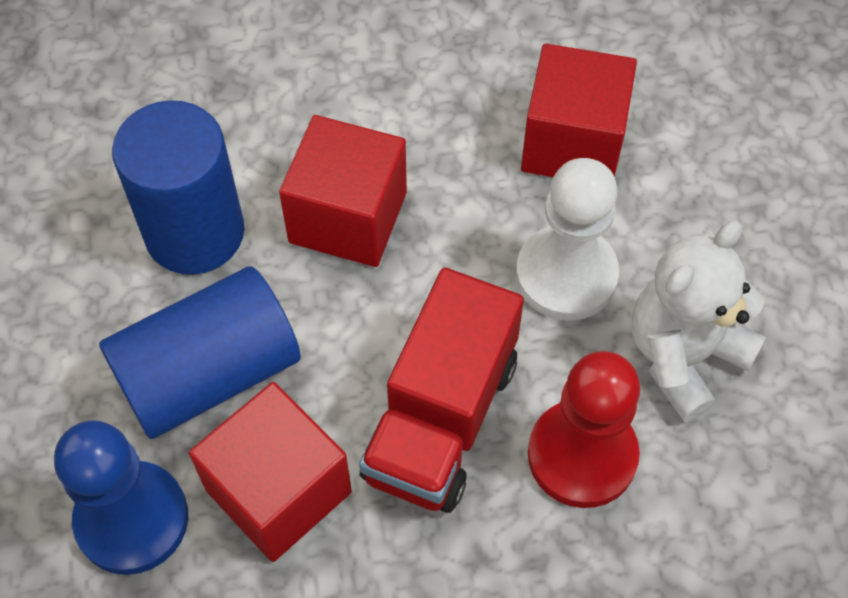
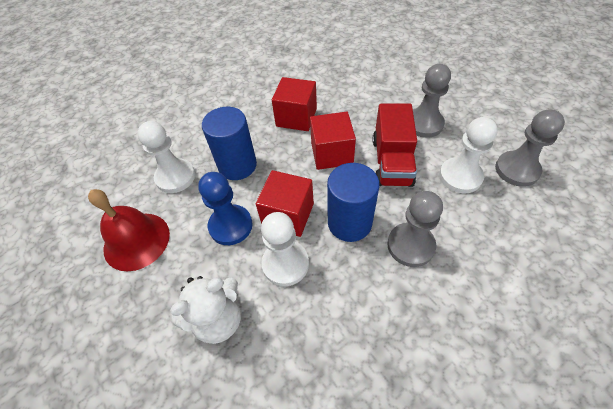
grey pawn: none = 0 -> [387,191,443,267] [413,64,451,138] [495,109,565,187] = 3
red bell: none = 0 -> [88,189,170,271] = 1
red pawn: [528,351,640,508] = 1 -> none = 0
white pawn: [516,158,619,321] = 1 -> [137,121,195,193] [261,212,309,286] [439,117,498,193] = 3

